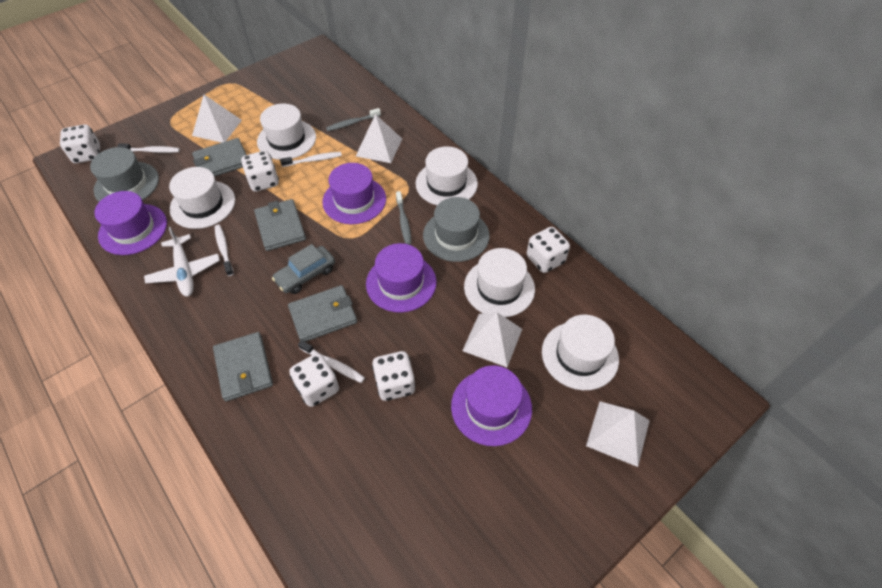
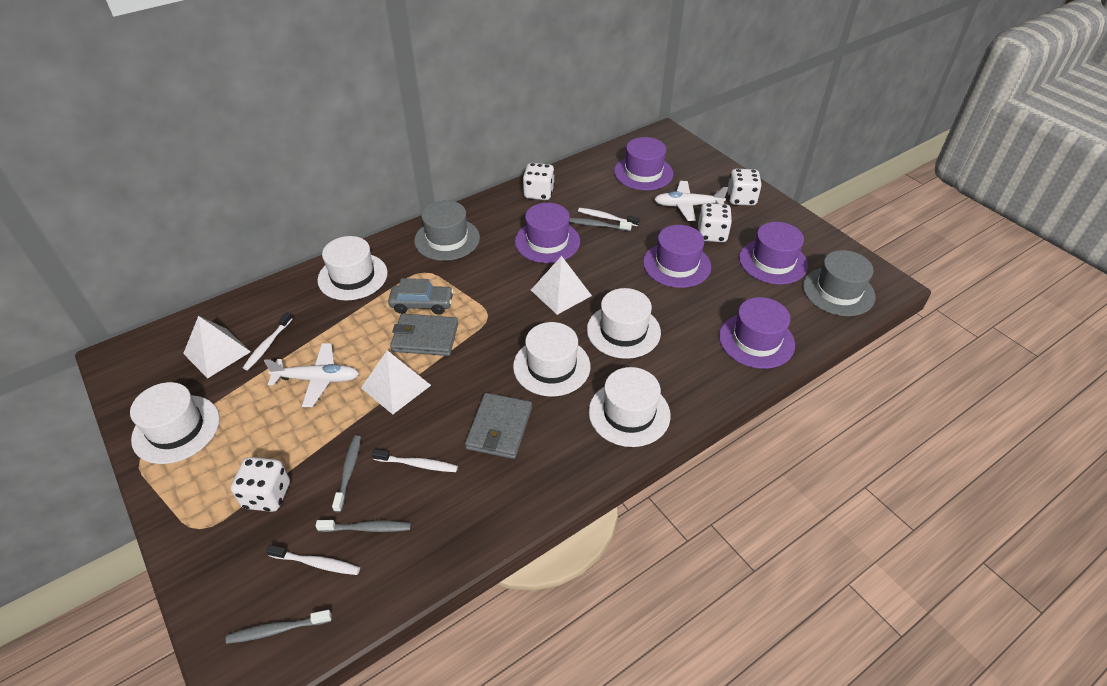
grey toothbrush: [326,108,381,131] [396,191,411,245] = 2 -> [226,610,332,644] [316,520,411,532] [332,435,361,512] [569,218,632,231] = 4
grey wallet: [192,138,246,177] [213,332,273,401] [254,199,306,251] [288,285,357,342] = 4 -> [390,314,458,356] [465,393,532,459] = 2
purple hat: [94,191,167,255] [322,163,386,224] [366,243,436,312] [451,365,532,446] = 4 -> [515,203,580,263] [614,137,673,190] [643,225,711,288] [719,297,795,369] [739,222,808,284] = 5
white dice: [60,124,100,163] [241,151,279,192] [289,353,339,407] [372,351,416,401] [527,227,570,273] = 5 -> [231,457,290,512] [523,163,555,200] [698,203,732,242] [728,169,762,206] = 4
white plane: [144,227,220,297] = 1 -> [264,343,359,407] [654,181,728,221] = 2
white pyramid: [192,95,242,143] [356,114,402,163] [462,312,522,367] [586,401,650,467] = 4 -> [183,316,251,378] [361,350,431,415] [531,256,592,315] = 3

